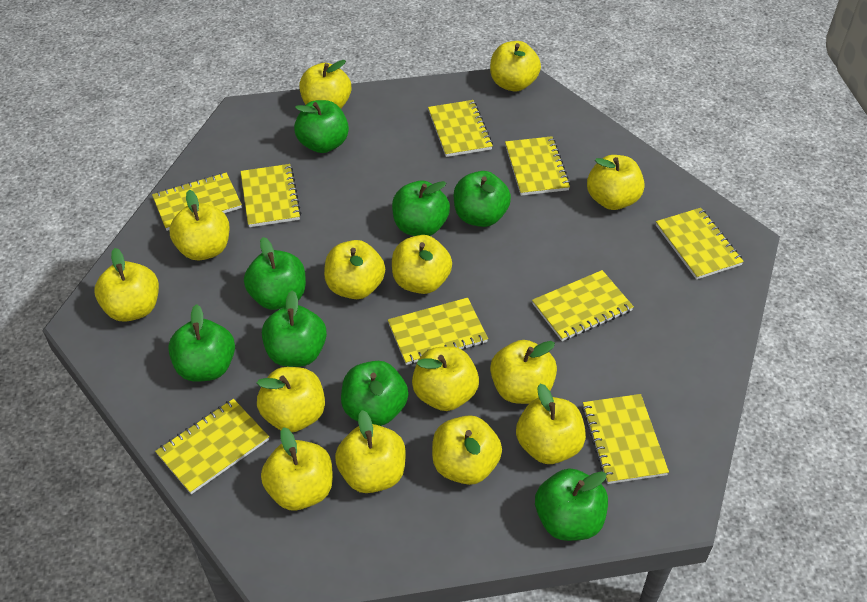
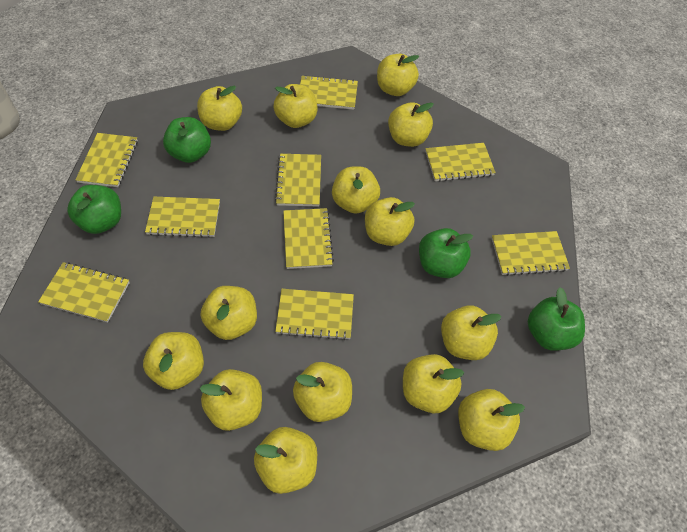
green apple: [168,304,235,382] [244,237,306,310] [262,290,327,367] [294,100,349,153] [341,361,408,426] [392,181,450,236] [454,171,511,227] [535,469,608,541] = 8 -> [67,185,121,234] [163,117,211,163] [419,228,473,278] [528,287,585,351] = 4

